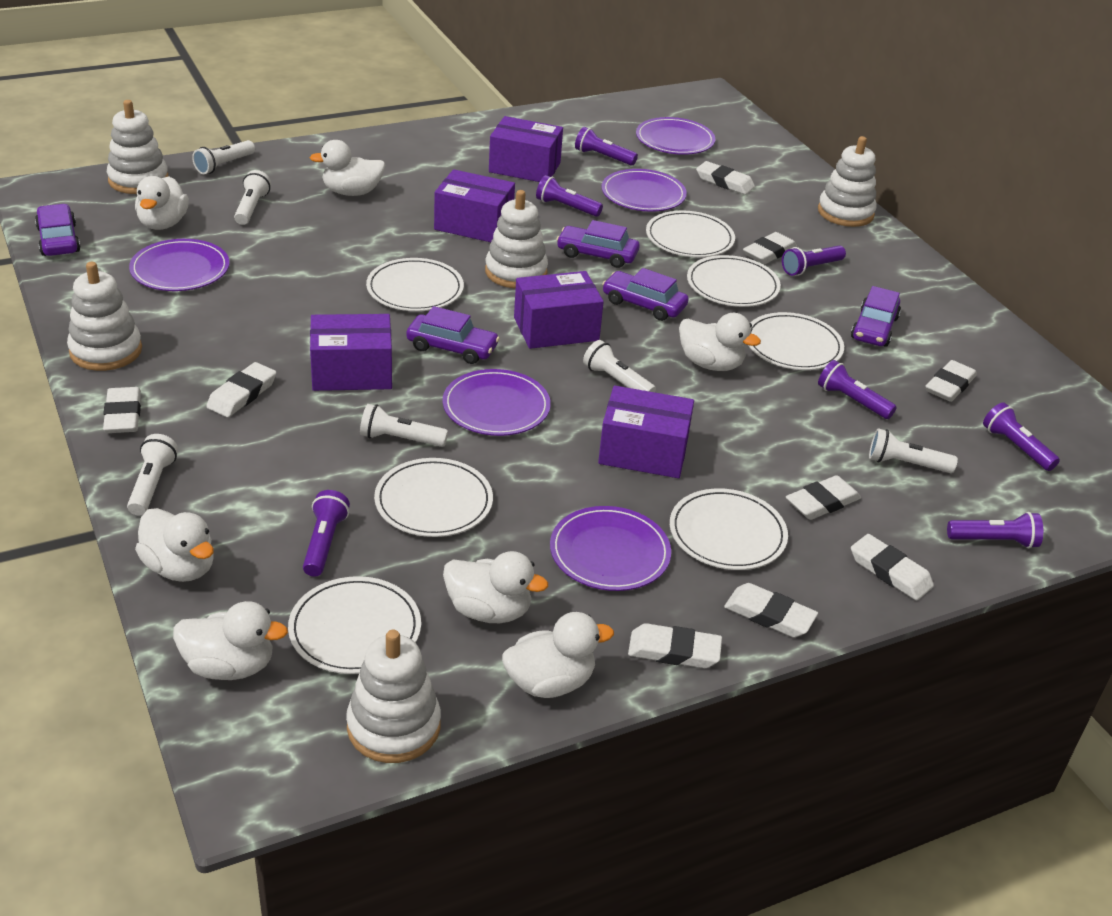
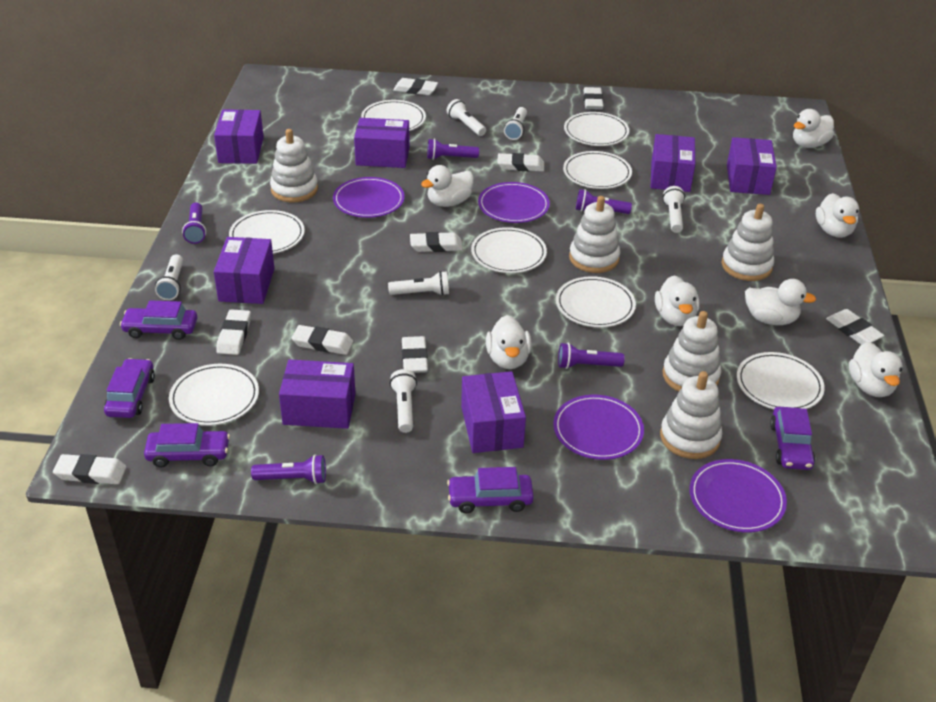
purple box: [310,314,392,391] [434,169,515,242] [489,116,563,182] [514,271,604,349] [598,386,694,478] = 5 -> [214,109,264,164] [214,237,275,304] [279,359,356,429] [354,118,410,168] [461,371,526,453] [651,134,695,192] [727,137,777,195] = 7
purple flashlight: [303,490,350,577] [536,175,603,217] [575,127,638,165] [782,245,846,276] [818,360,897,419] [947,512,1043,548] [983,402,1060,471] = 7 -> [182,203,206,244] [251,454,326,484] [427,139,479,160] [558,343,625,369] [576,189,632,214] = 5
purple plate: [129,239,229,291] [443,369,551,436] [550,506,671,591] [602,169,687,212] [636,117,715,155] = 5 -> [333,177,405,218] [478,182,550,223] [553,395,644,460] [690,459,787,533] = 4
white plate: [288,576,421,674] [366,258,464,311] [374,458,493,537] [646,210,735,257] [670,488,788,570] [687,255,781,307] [748,312,844,370] = 7 -> [169,364,259,426] [229,210,305,254] [361,100,426,131] [471,227,547,273] [556,276,636,328] [563,151,632,189] [564,112,629,146] [737,352,825,409] = 8

